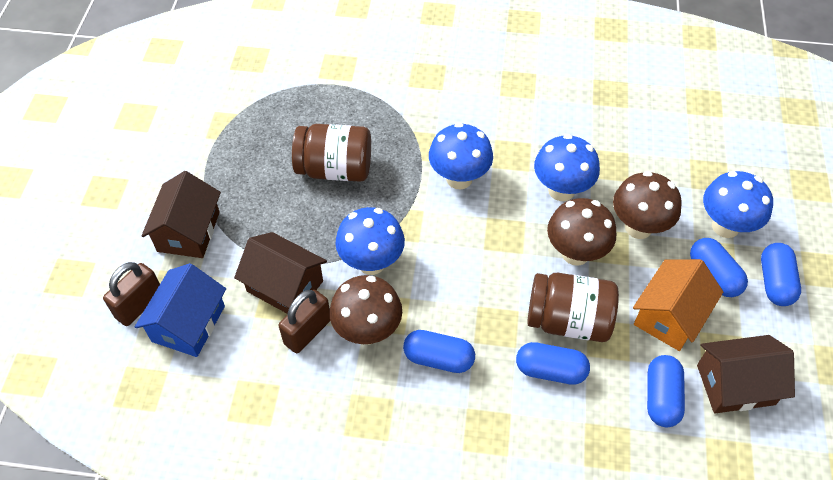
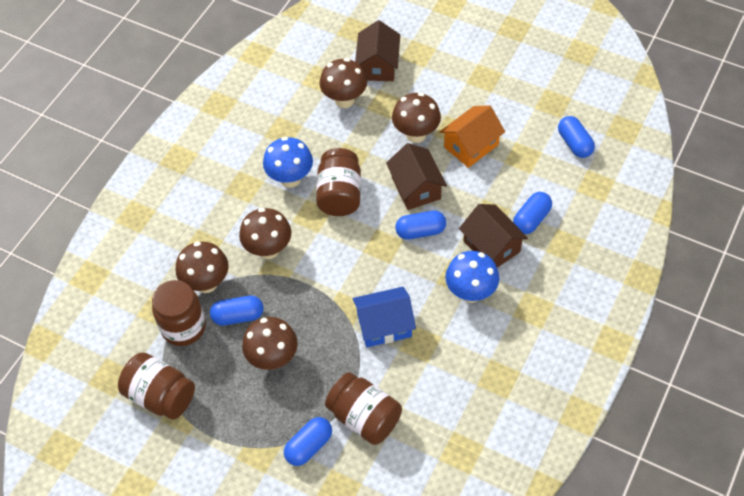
blue mushroom: [335,207,405,275] [429,123,493,189] [534,134,600,201] [703,171,773,238] = 4 -> [263,137,313,188] [445,251,499,303] = 2
brown jar: [292,124,371,182] [527,273,619,342] = 2 -> [118,352,195,420] [152,280,206,346] [316,148,361,216] [325,372,402,445] = 4
brown mushroom: [329,275,402,345] [547,198,616,266] [613,171,682,239] = 3 -> [176,242,229,293] [239,208,292,259] [242,317,298,370] [319,58,367,108] [392,93,441,143] = 5
brown padlock: [103,262,160,326] [279,290,330,353] = 2 -> none = 0

